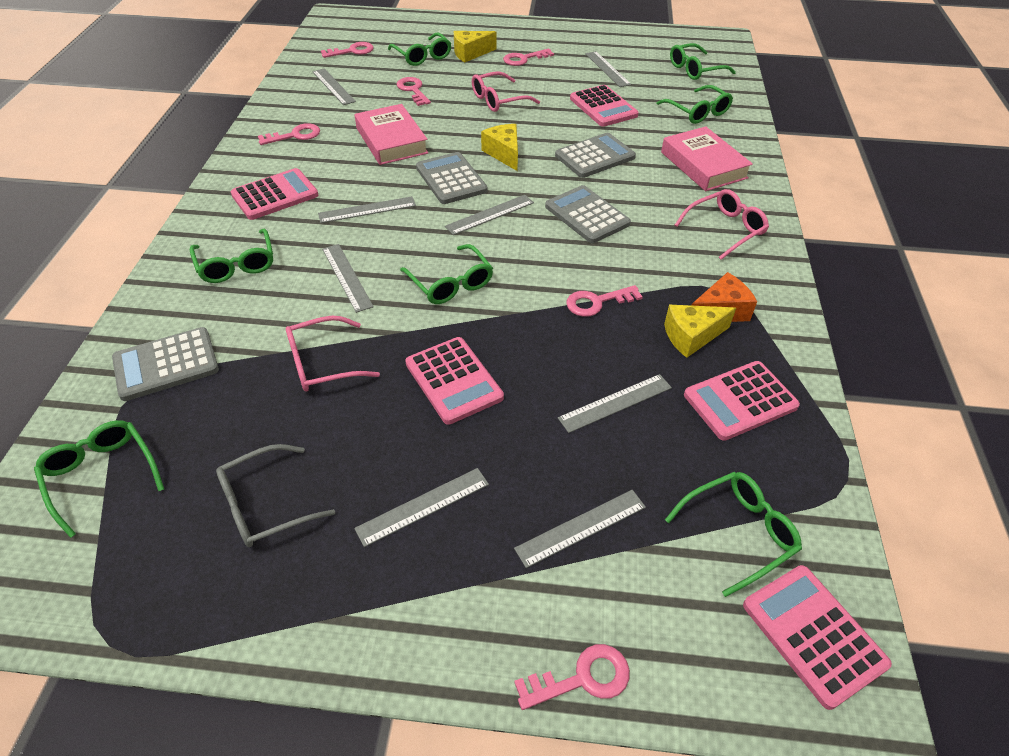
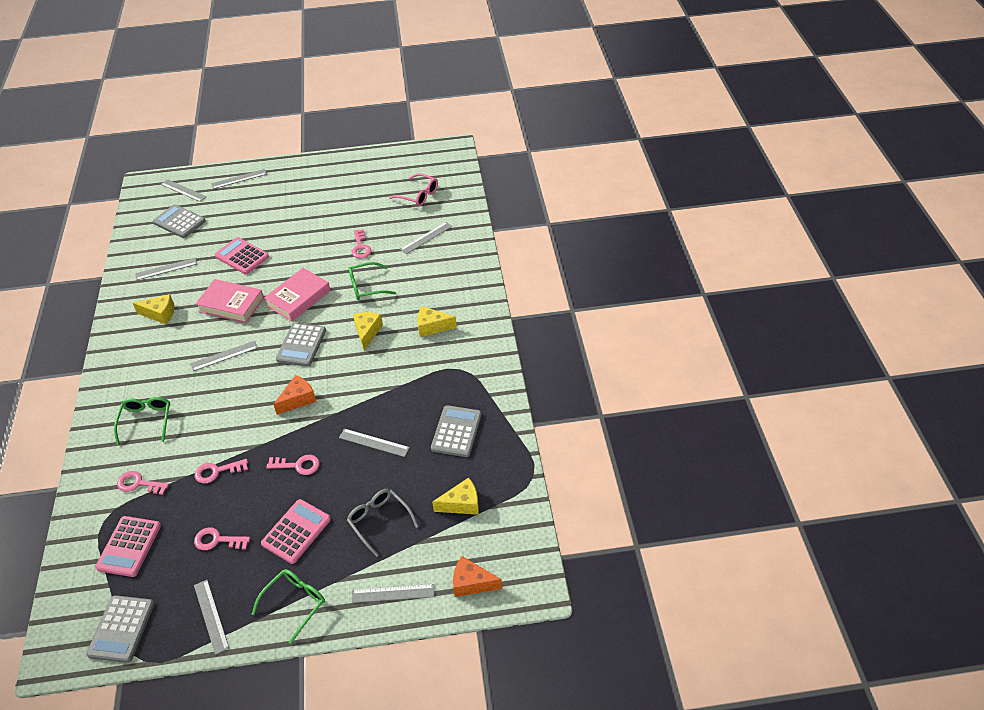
green glasses: [34,420,164,538] [190,228,273,283] [388,32,452,66] [400,244,493,304] [656,85,733,124] [665,472,802,597] [670,43,736,80] = 7 -> [114,397,170,445] [251,569,325,644] [348,262,396,300] = 3
orange cheese: [691,272,757,322] = 1 -> [273,375,316,415] [453,556,502,597] = 2
pink calculator: [231,168,318,220] [405,337,504,425] [570,85,639,127] [684,361,800,441] [743,565,892,710] = 5 -> [95,516,161,577] [214,237,269,274] [261,499,331,564] = 3
pink glasses: [286,316,380,392] [472,71,540,112] [675,189,769,260] = 3 -> [389,173,438,206] = 1
pink key: [258,123,320,145] [321,42,374,58] [397,77,431,106] [503,49,554,66] [514,644,630,710] [566,285,643,317] = 6 -> [117,471,169,495] [194,528,250,550] [195,459,248,483] [266,455,320,475] [352,229,372,258] = 5
yellow cheese: [454,31,496,62] [481,124,518,171] [664,305,736,358] = 3 -> [133,294,175,324] [353,312,383,351] [417,306,457,337] [432,478,479,515] = 4

